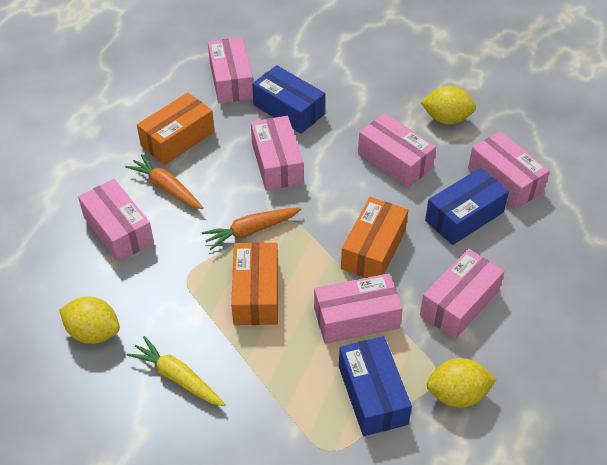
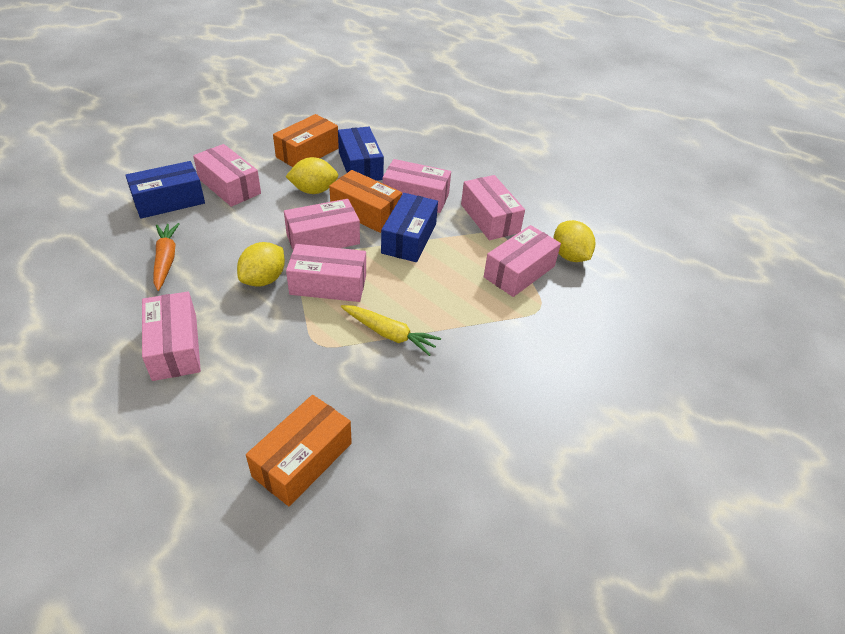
orange carrot: [125,154,204,209] [201,207,302,250] = 2 -> [153,223,179,291] = 1

